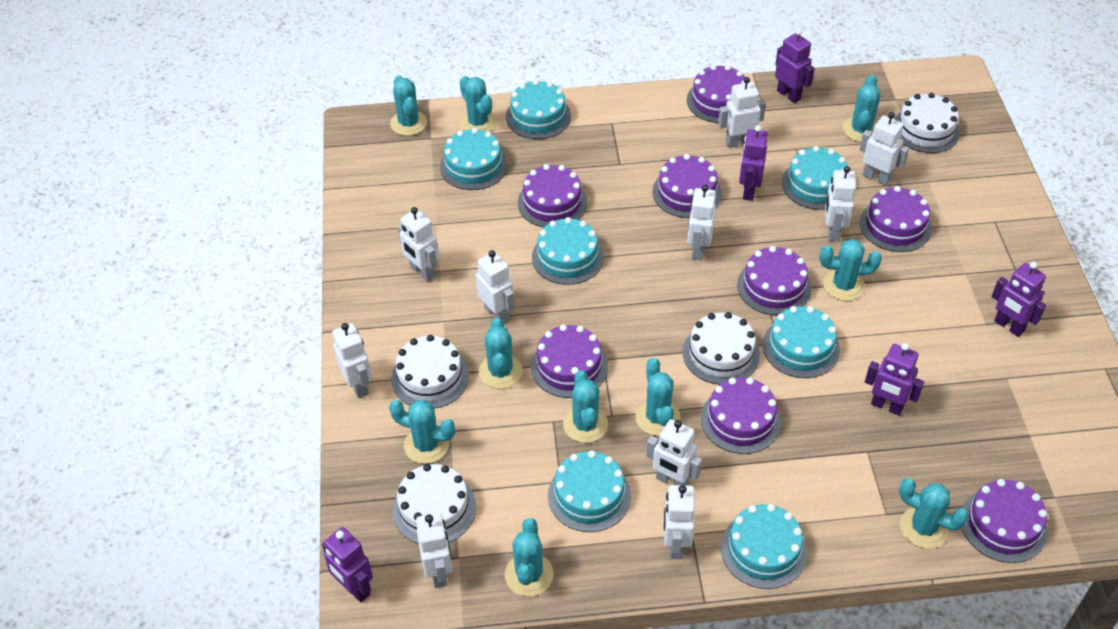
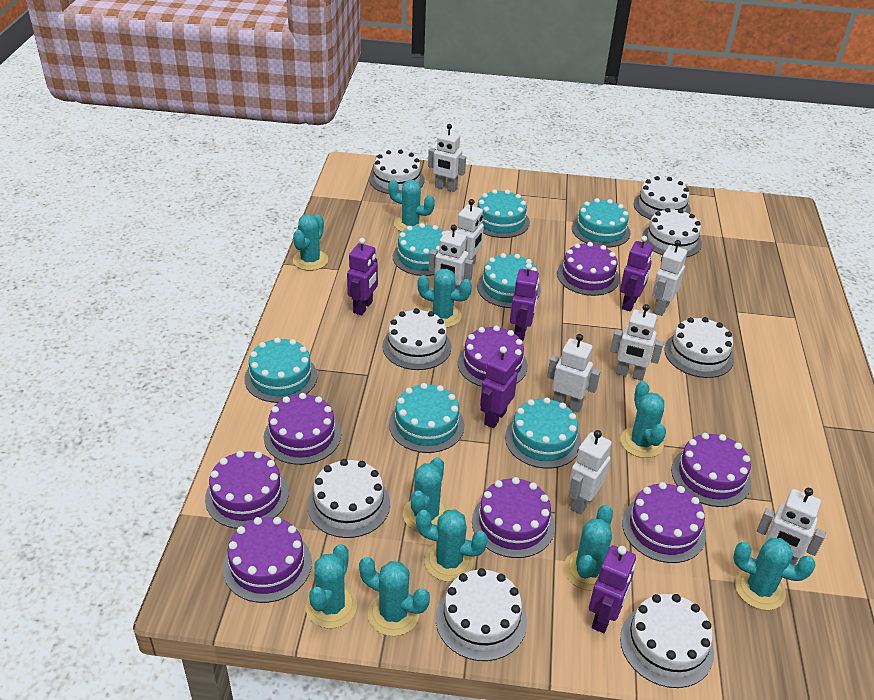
white cake: [391,335,469,409] [392,464,476,544] [683,312,760,385] [894,93,960,153] = 4 -> [308,459,390,538] [369,150,425,194] [382,308,451,370] [436,568,527,661] [620,594,714,688] [634,176,691,220] [642,208,702,257] [664,317,734,378] = 8
white robot: [332,323,372,398] [398,207,439,282] [416,513,452,588] [476,250,515,324] [646,419,702,486] [664,485,695,559] [687,185,716,260] [718,77,766,148] [825,166,856,242] [859,112,909,186] = 10 -> [428,124,466,192] [429,225,473,290] [455,199,484,264] [547,334,600,412] [568,430,612,515] [610,304,664,381] [652,240,687,316] [757,488,826,565] = 8

